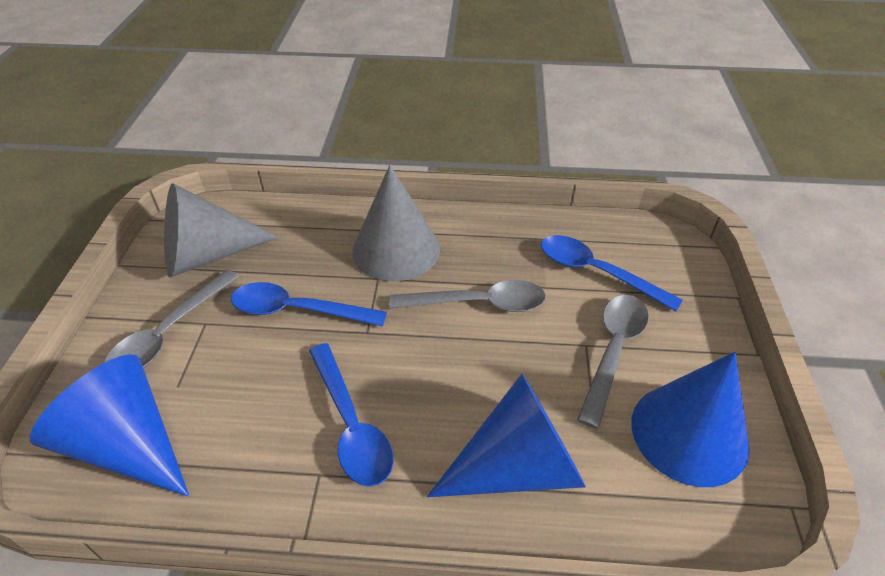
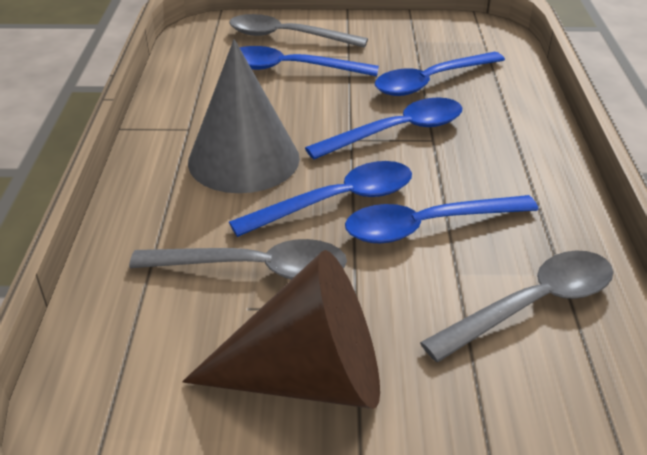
blue cone: [30,354,189,497] [427,373,586,497] [631,352,750,487] = 3 -> none = 0
blue spoon: [231,282,387,326] [309,343,394,487] [541,235,683,312] = 3 -> [229,161,412,237] [240,46,379,76] [305,97,462,159] [345,195,538,243] [375,52,505,96] = 5
brown cone: none = 0 -> [182,250,380,409] = 1
grey cone: [164,183,279,277] [352,165,440,281] = 2 -> [188,39,300,193] = 1

